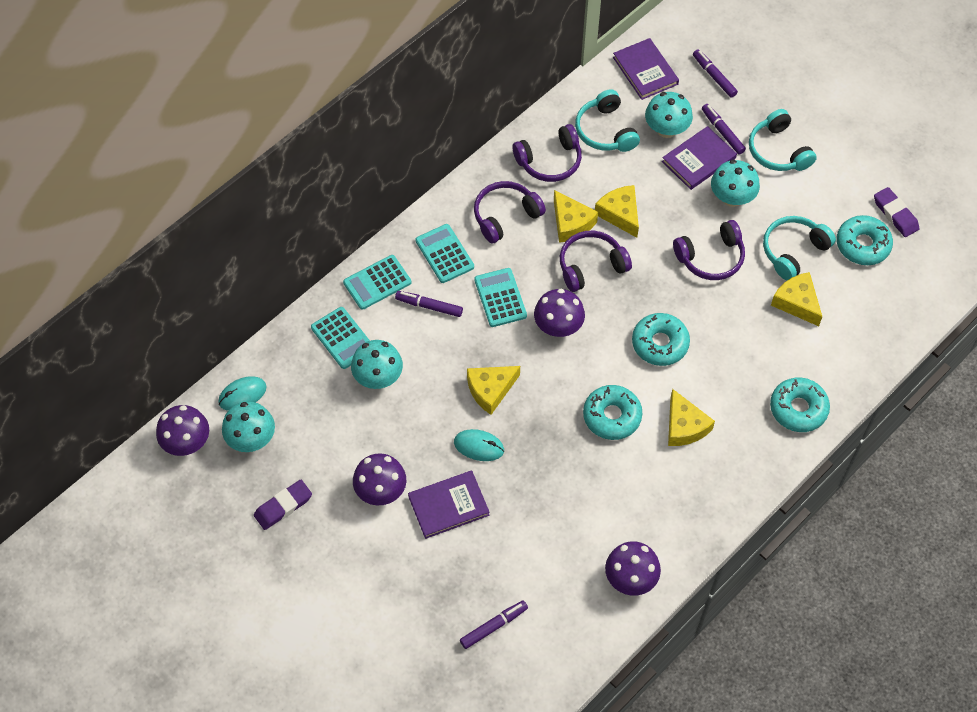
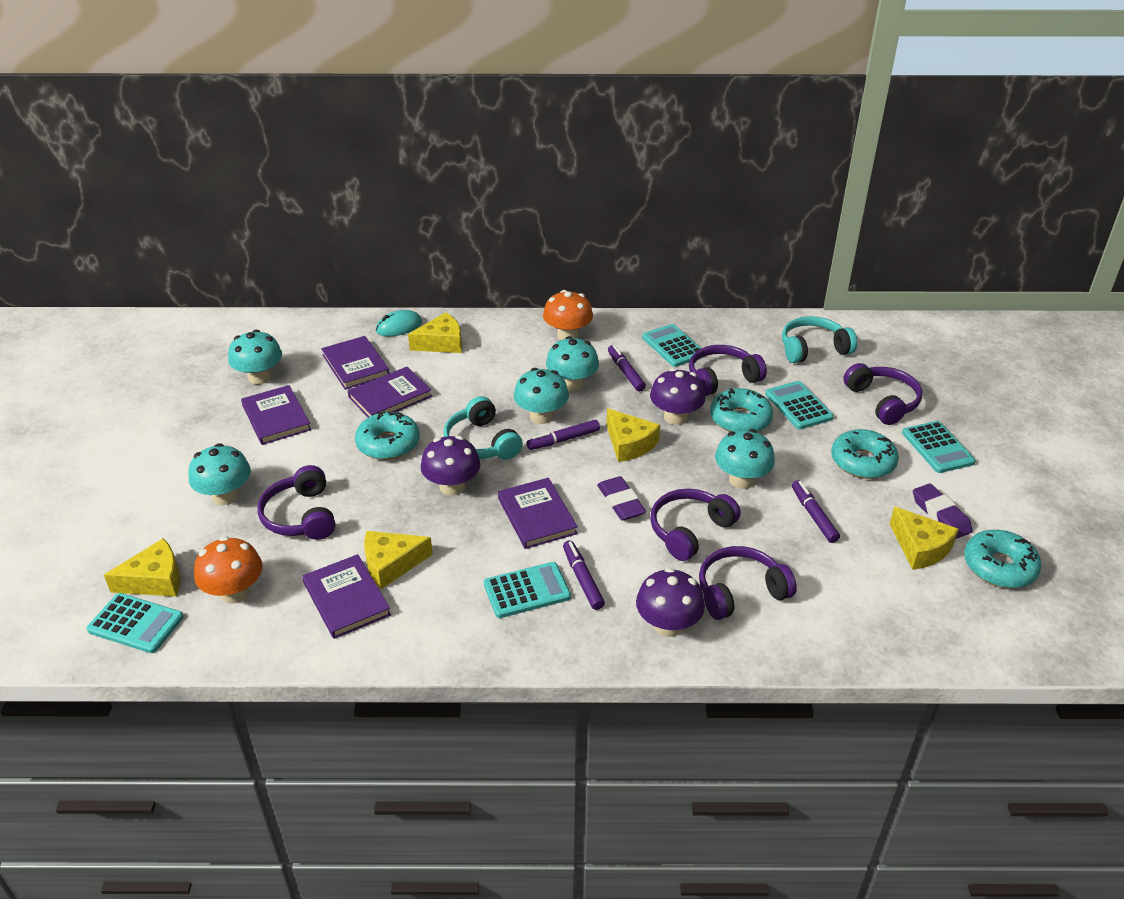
orange mushroom: none = 0 -> [194,536,262,604] [543,290,593,340] = 2
purple book: [408,470,489,539] [613,38,679,100] [662,126,737,190] = 3 -> [241,385,311,445] [302,554,391,639] [321,336,390,390] [348,367,432,417] [498,478,578,549] = 5
purple headphones: [474,181,546,244] [513,124,582,182] [560,231,632,292] [673,220,745,280] = 4 -> [257,465,335,540] [650,489,741,561] [689,345,767,396] [699,546,797,620] [843,363,922,425] = 5
purple mushroom: [156,405,209,456] [353,453,406,505] [534,289,585,337] [605,541,661,596] = 4 -> [421,436,480,495] [636,568,705,637] [650,368,706,425] = 3
turquoise calculator: [311,307,370,369] [343,255,411,310] [416,224,474,283] [474,268,527,327] = 4 -> [86,593,184,653] [484,562,571,618] [642,324,705,367] [765,381,834,429] [902,421,976,473] = 5
turquoise headphones: [575,89,640,152] [749,109,817,171] [763,216,836,281] = 3 -> [444,396,523,460] [782,316,857,363] = 2
turquoise mouse: [219,376,267,411] [454,429,504,461] = 2 -> [376,310,422,336] = 1
turquoise mushroom: [222,401,275,452] [351,340,403,389] [645,92,693,138] [711,160,760,207] = 4 -> [189,443,251,505] [228,330,282,384] [514,368,569,424] [546,336,599,391] [715,429,775,489] = 5

